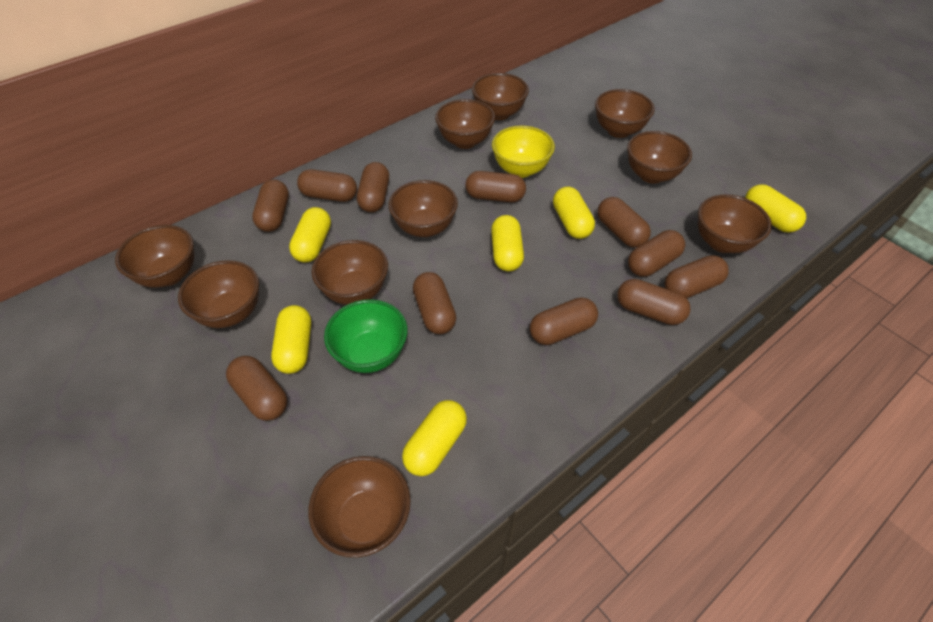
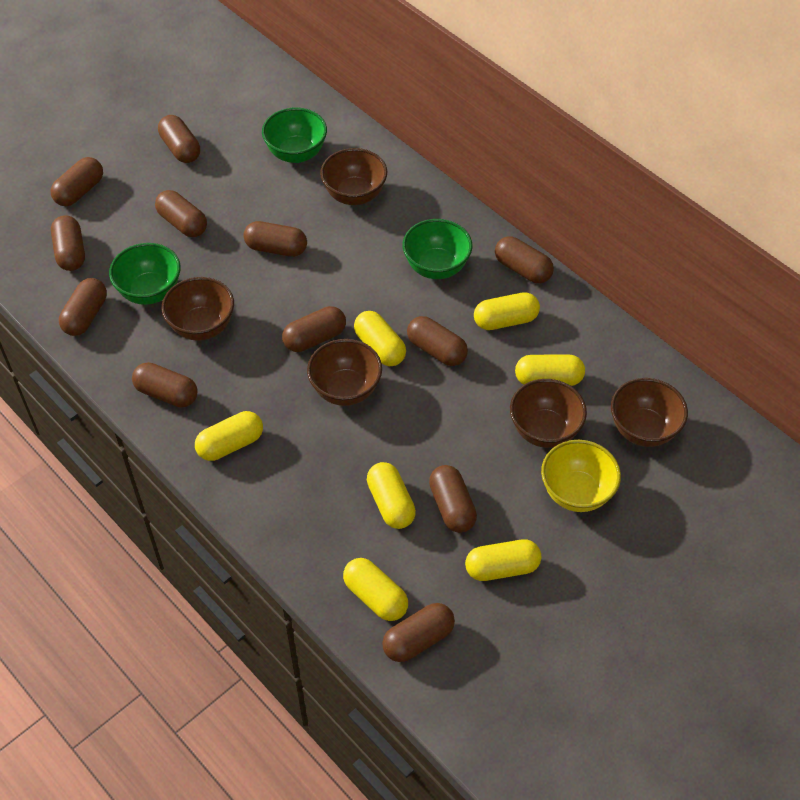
brown bowl: [115,225,195,288] [178,260,259,328] [308,456,411,558] [311,240,388,305] [389,180,458,237] [435,99,495,149] [472,73,529,120] [595,89,655,138] [627,131,692,184] [698,194,772,253] = 10 -> [161,277,234,341] [307,339,382,406] [320,148,387,205] [510,379,587,448] [611,378,688,447] = 5
brown capsule: [226,356,287,421] [252,179,289,232] [297,169,357,202] [357,162,389,212] [413,272,456,334] [465,171,526,202] [530,297,598,345] [597,197,651,248] [617,279,691,325] [628,230,685,277] [664,255,729,298] = 11 -> [50,157,103,206] [51,215,85,271] [59,278,107,336] [132,362,198,408] [155,190,207,237] [158,115,200,163] [243,221,307,257] [282,306,346,352] [382,603,455,662] [407,316,468,366] [429,465,477,533] [495,236,554,283] = 12
green bowl: [324,299,408,373] = 1 -> [109,243,181,305] [262,107,327,163] [403,219,472,279] = 3
yellow capsule: [271,305,311,374] [289,207,331,262] [402,400,467,476] [491,215,524,271] [553,187,595,239] [745,184,806,233] = 6 -> [195,411,263,461] [343,558,408,621] [354,311,406,366] [367,462,416,529] [465,539,542,581] [474,292,540,330] [515,355,585,386] = 7

